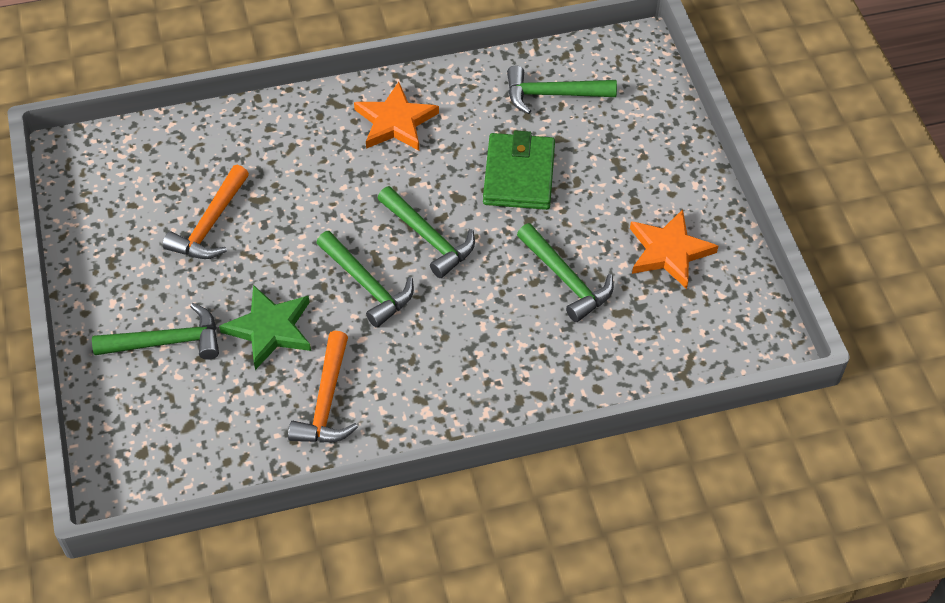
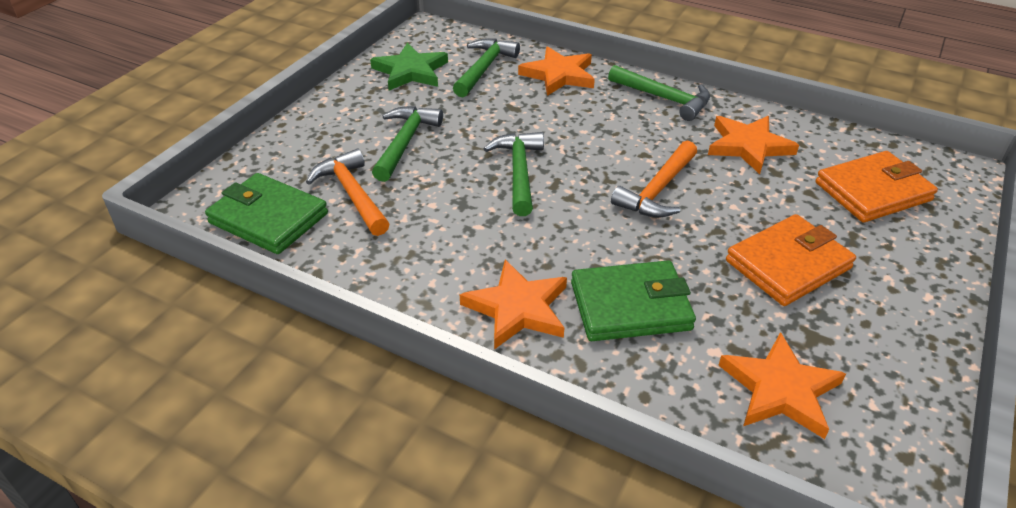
green hammer: [92,303,219,360] [317,231,414,328] [377,186,475,278] [507,66,617,114] [517,223,614,322] = 5 -> [372,106,443,182] [453,38,520,97] [483,132,544,216] [608,65,710,121] = 4
green wallet: [483,130,555,210] = 1 -> [205,173,328,254] [571,260,696,341] = 2
orange star: [354,82,439,151] [630,209,718,289] = 2 -> [460,260,567,350] [518,46,595,96] [708,116,799,174] [718,332,846,439] = 4
orange wallet: none = 0 -> [726,214,856,306] [816,151,938,222] = 2

